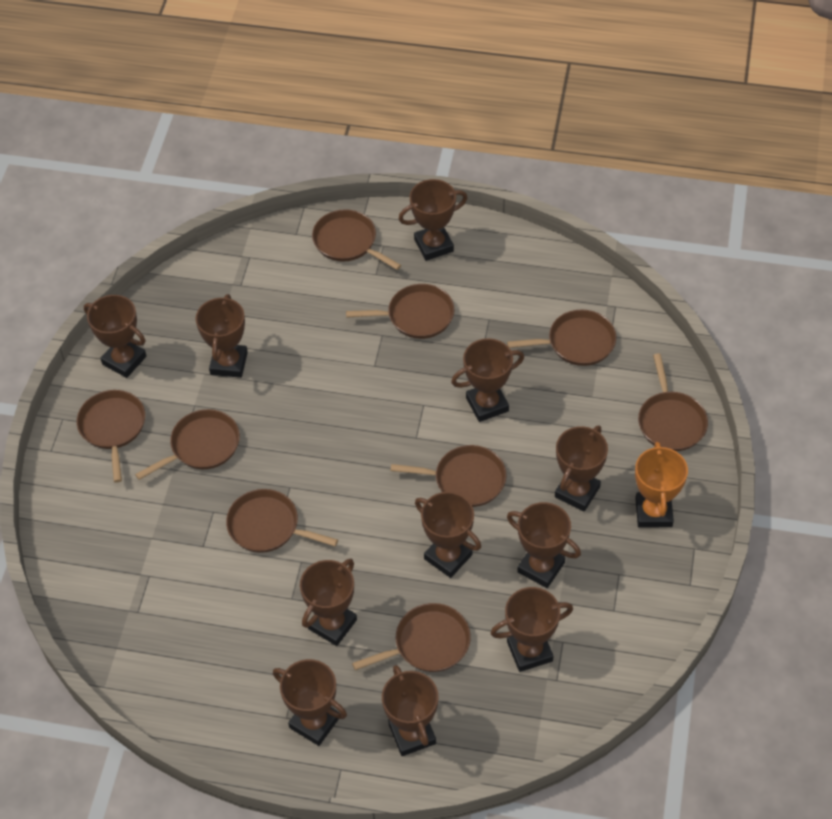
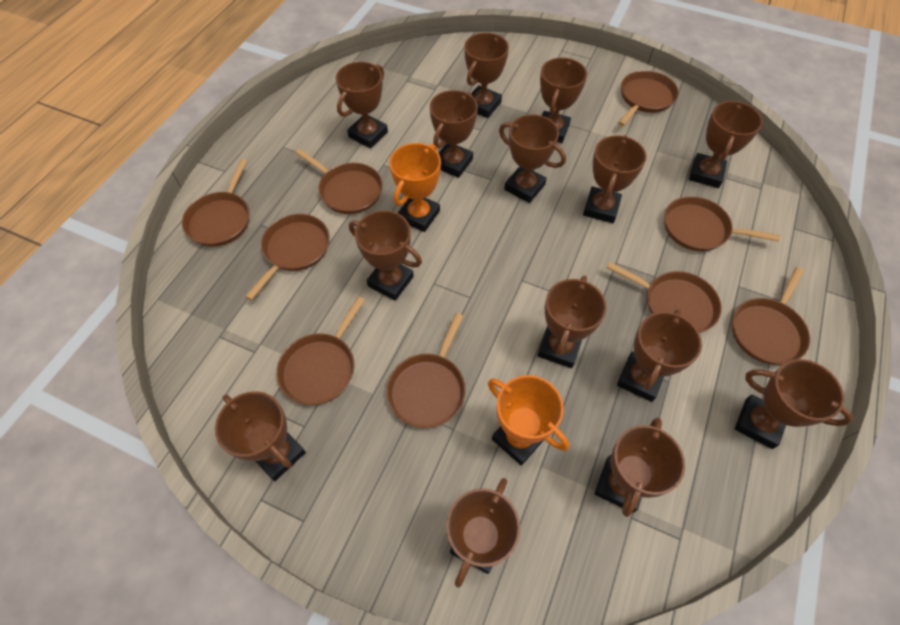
brown trophy: [84,295,146,378] [196,294,248,378] [273,659,347,746] [300,559,357,646] [382,665,438,756] [399,179,467,261] [415,492,481,578] [451,338,524,422] [491,587,573,672] [507,502,581,588] [555,426,608,512] = 11 -> [215,391,306,481] [336,62,388,148] [349,210,422,301] [430,90,478,178] [446,478,520,588] [464,33,509,118] [499,114,566,203] [537,275,607,368] [540,58,587,143] [583,135,647,223] [595,417,685,517] [617,309,702,402] [689,101,763,188] [735,359,853,449] = 14
orange trophy: [635,442,688,528] = 1 -> [389,143,441,232] [488,375,569,465] = 2

